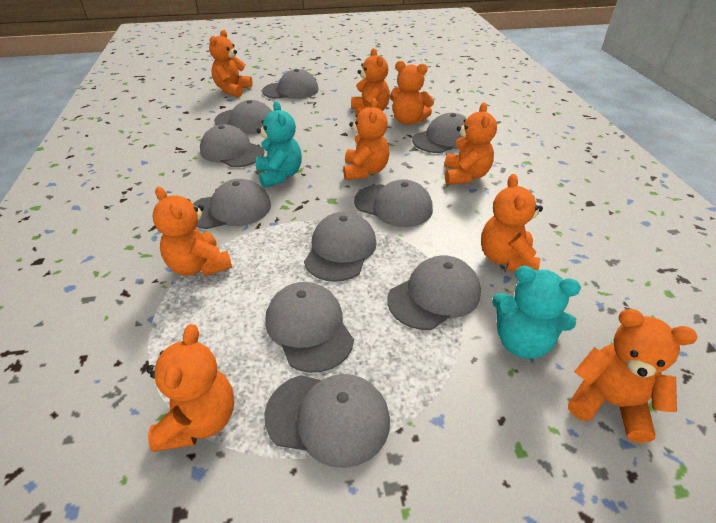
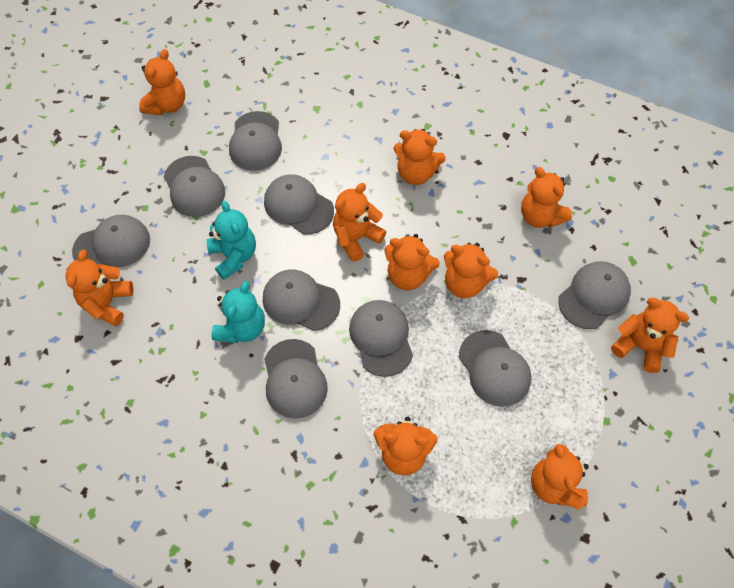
grey cap: [193,179,271,229] [200,124,264,167] [214,100,272,134] [262,69,319,99] [264,374,390,468] [265,282,354,373] [304,212,377,282] [354,179,433,227] [388,255,481,330] [412,113,467,153] = 10 -> [72,215,150,267] [164,156,225,217] [229,111,282,171] [263,270,340,331] [264,174,334,235] [264,339,328,419] [349,300,413,377] [459,330,531,407] [558,261,631,329] = 9
orange teddy bear: [146,324,234,452] [152,187,232,276] [209,30,253,97] [343,98,390,180] [351,48,390,116] [390,61,434,125] [444,103,497,185] [481,174,543,272] [568,309,697,443] = 9 -> [66,249,133,326] [139,49,185,115] [333,183,386,262] [374,417,438,475] [384,234,440,290] [394,129,446,185] [444,243,498,298] [521,167,572,228] [531,444,589,510] [611,298,689,373] = 10

